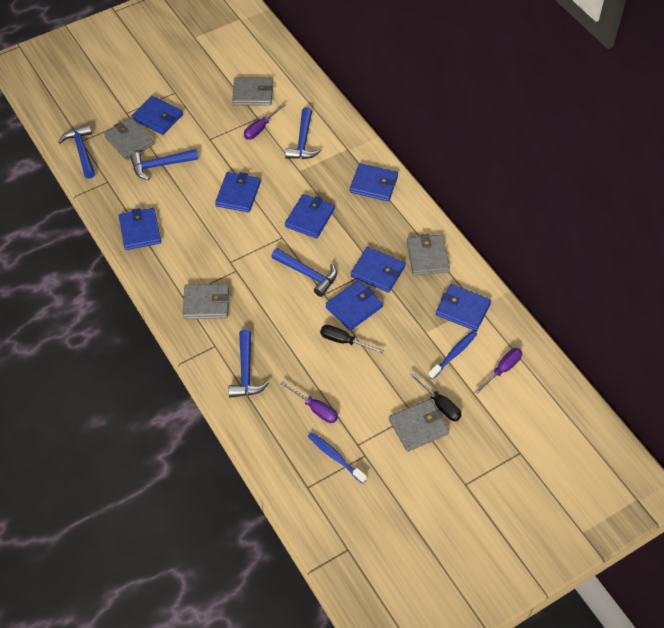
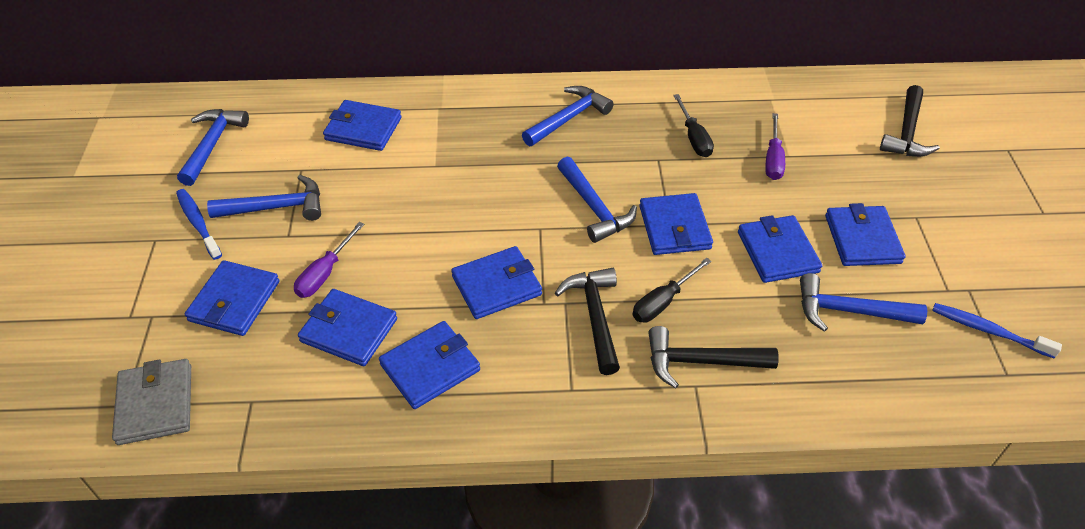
black hammer: none = 0 -> [555,268,620,375] [649,326,779,389] [880,85,940,157] = 3
grey wallet: [104,118,155,160] [183,284,229,319] [232,78,273,106] [389,399,449,452] [406,234,450,276] = 5 -> [112,359,191,445] = 1
purple screwdriver: [244,103,285,140] [281,381,338,423] [475,348,522,394] = 3 -> [294,222,365,298] [765,113,785,180] = 2

